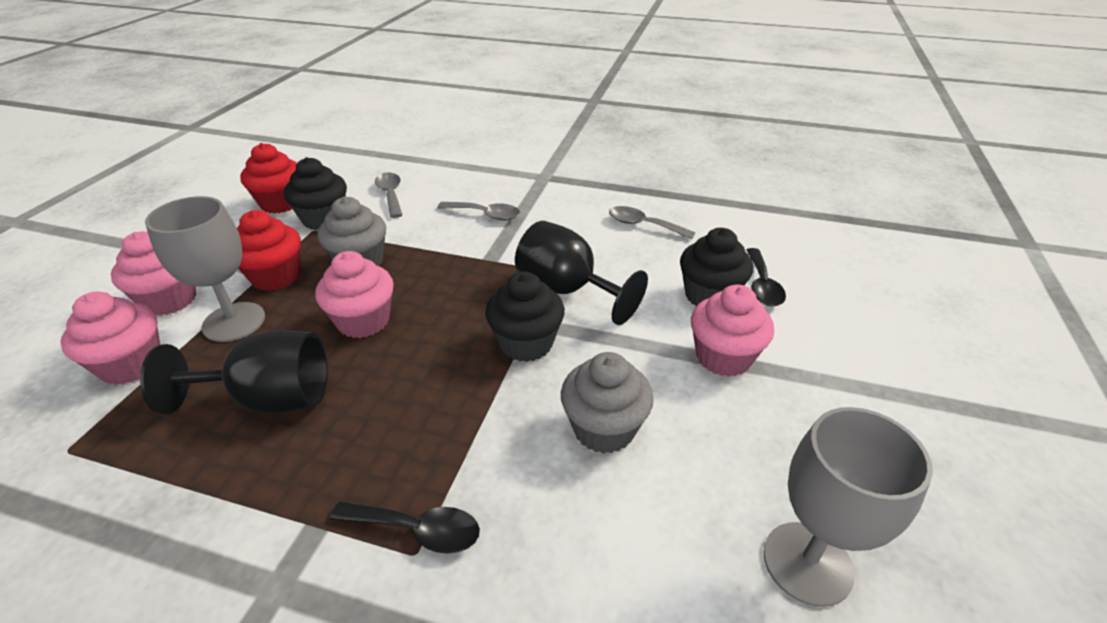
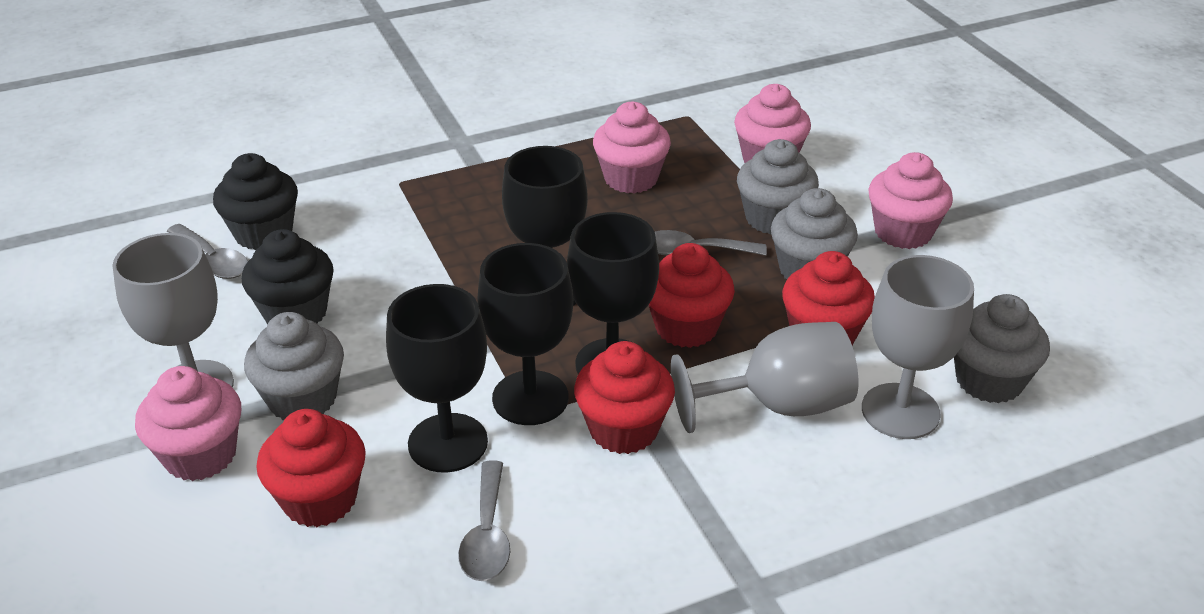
black cupcake: [284,157,347,230] [485,272,565,362] [680,228,753,306] = 3 -> [213,153,298,250] [242,229,334,324] = 2
black goblet: [140,330,328,414] [515,221,648,325] = 2 -> [386,284,488,473] [477,243,573,425] [502,146,588,306] [567,212,659,374] = 4
black spoon: [330,501,480,554] [746,248,786,306] = 2 -> none = 0
grey cupcake: [317,197,386,266] [561,352,654,454] = 2 -> [244,312,344,420] [737,139,819,235] [771,188,858,279] [954,294,1050,403] = 4
grey goblet: [145,196,265,342] [763,407,933,607] = 2 -> [112,233,234,388] [671,322,858,433] [862,255,974,439] = 3
red cupcake: [237,210,301,291] [240,143,297,213] = 2 -> [256,409,366,527] [574,341,675,454] [649,243,735,348] [782,251,875,345] = 4

